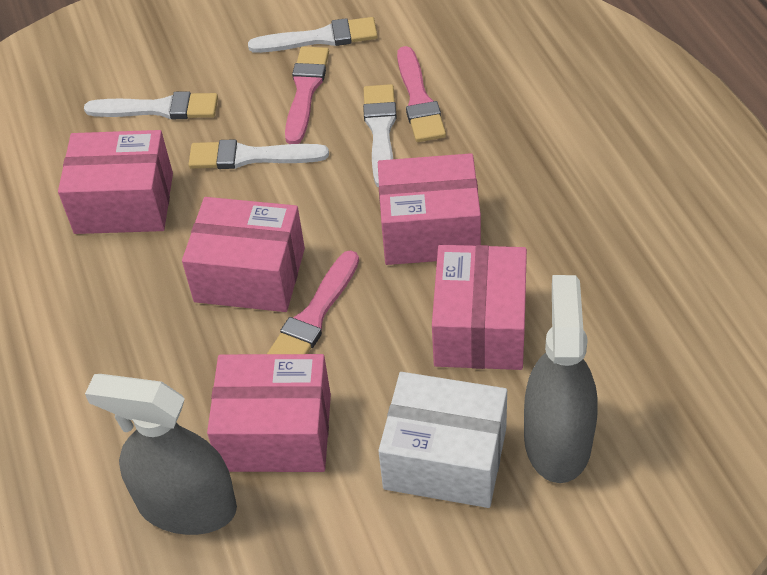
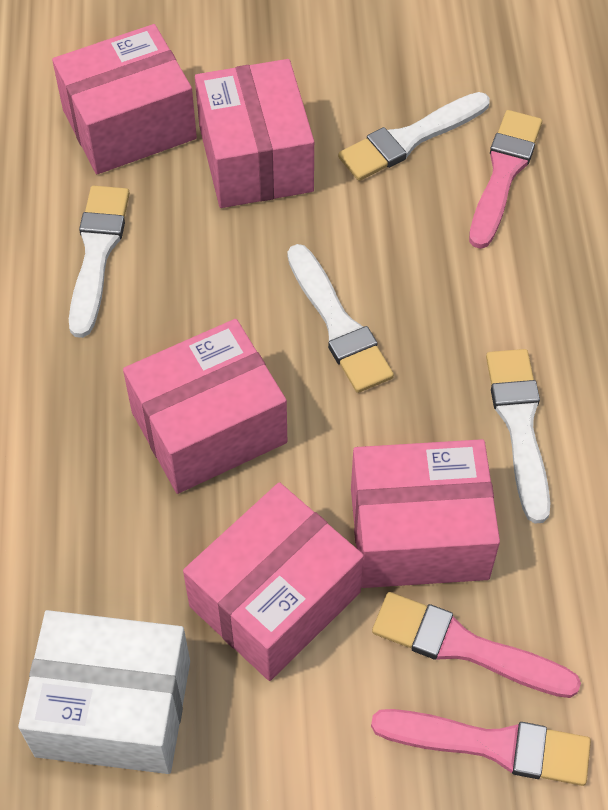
grey spray bottle: [85,374,237,535] [524,275,598,483] = 2 -> none = 0

